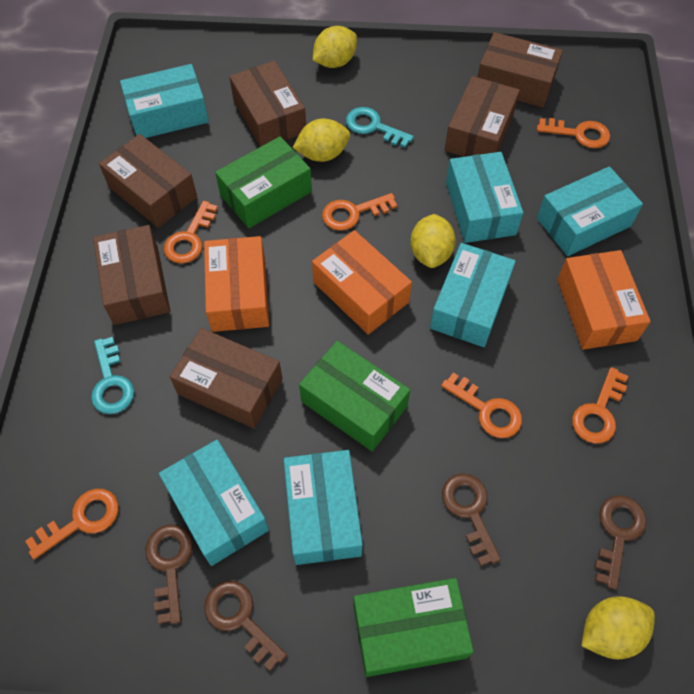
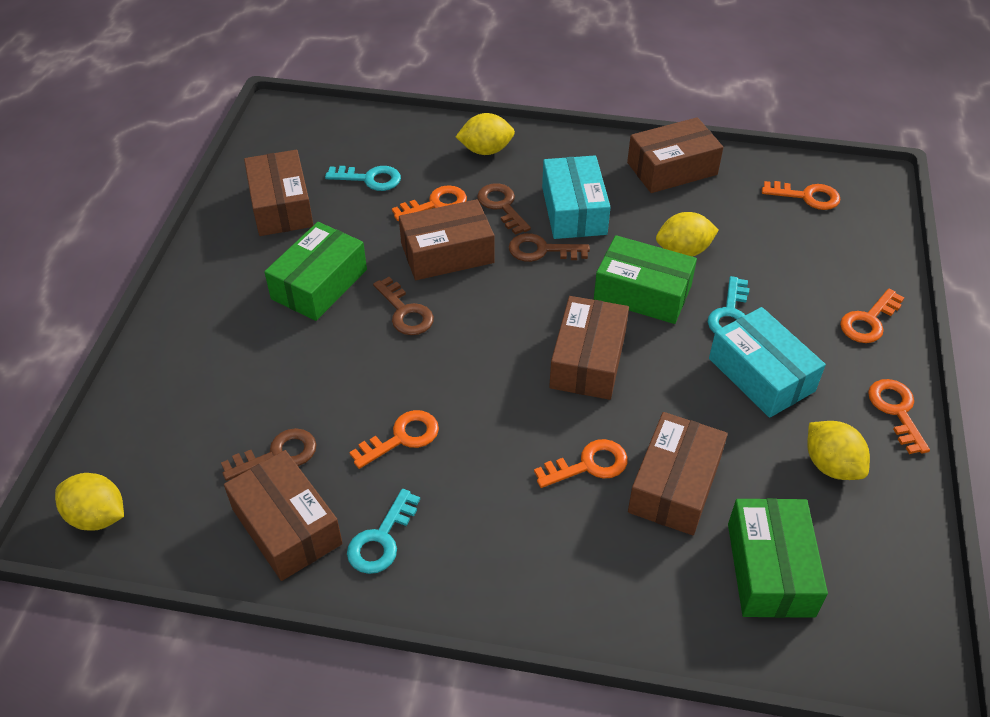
orange box: [204,236,269,332] [312,230,412,335] [557,250,651,350] = 3 -> none = 0
turquoise box: [120,64,209,138] [159,440,269,566] [284,450,363,565] [430,243,516,347] [446,152,523,243] [537,166,643,256] = 6 -> [542,156,611,239] [709,307,826,418] = 2
turquoise key: [91,337,134,414] [346,107,414,148] = 2 -> [325,166,401,191] [347,489,420,574] [708,276,750,334] = 3

